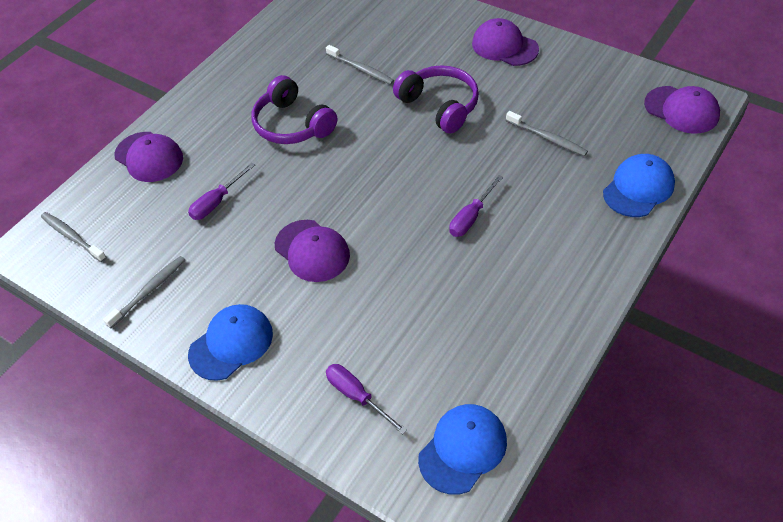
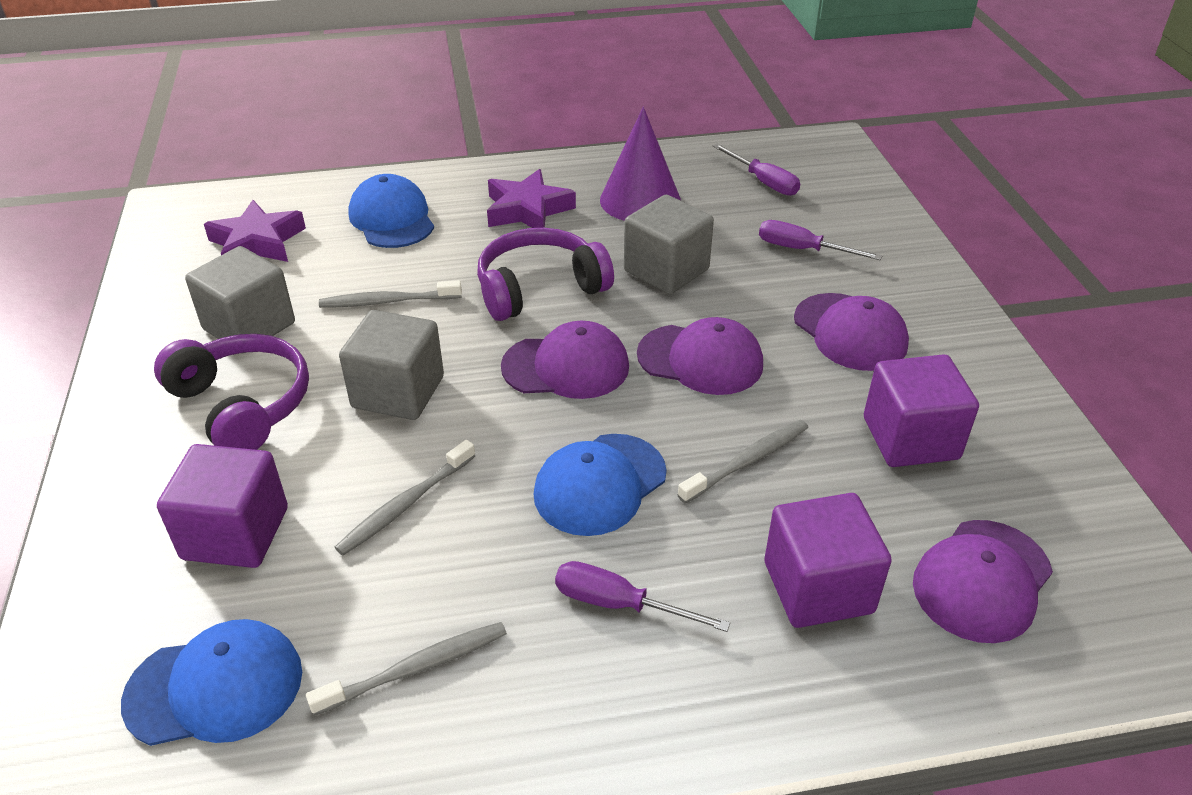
grey cube: none = 0 -> [185,246,295,354] [339,310,444,420] [624,195,714,294] = 3
purple cone: none = 0 -> [600,107,681,221] = 1
purple cube: none = 0 -> [157,444,288,568] [764,493,892,628] [864,354,979,467] = 3
purple star: none = 0 -> [204,200,306,262] [487,169,576,228] = 2

